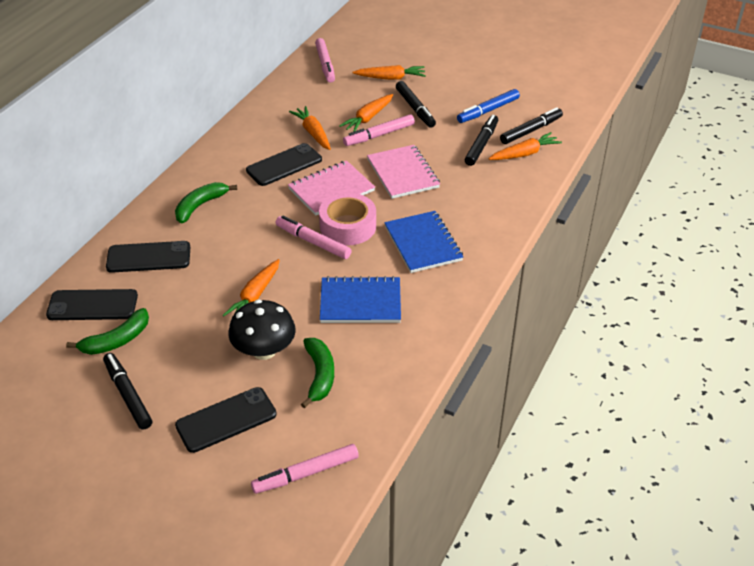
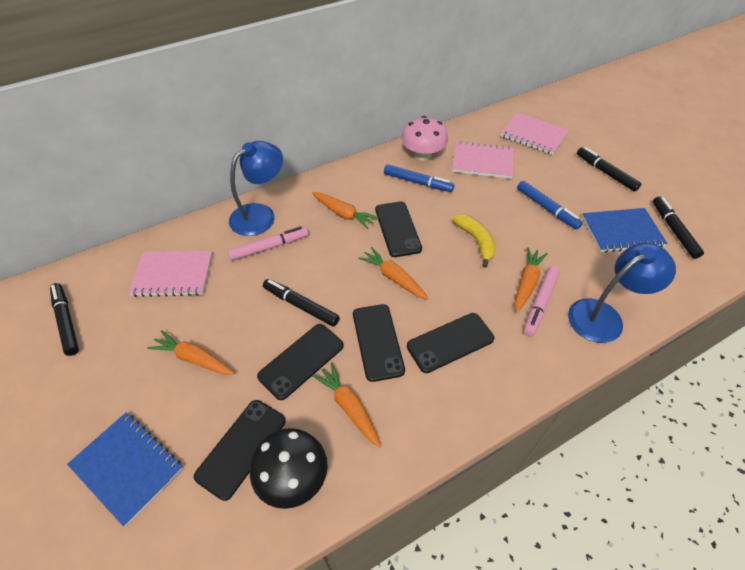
black phone: [46,289,138,320] [106,241,190,273] [175,387,277,453] [246,143,322,186] = 4 -> [194,400,286,501] [257,324,344,400] [353,304,405,382] [375,201,422,257] [407,313,494,373] = 5
blue lamp: none = 0 -> [229,141,283,236] [568,243,676,343] = 2
blue marker: [457,89,520,123] = 1 -> [384,164,454,192] [517,181,583,230] = 2
green banana: [66,308,149,355] [175,182,237,223] [301,338,334,408] = 3 -> none = 0
pink marker: [251,444,359,494] [276,216,352,259] [315,38,335,83] [343,114,415,146] = 4 -> [228,226,308,261] [523,266,560,337] = 2
pink mushroom: none = 0 -> [401,116,448,161] = 1
pink notebook: [288,160,375,215] [367,145,440,199] = 2 -> [128,251,213,297] [452,141,514,179] [500,113,569,155] = 3
pink tape: [319,193,376,245] = 1 -> none = 0
yellow banana: none = 0 -> [452,214,496,268] = 1

